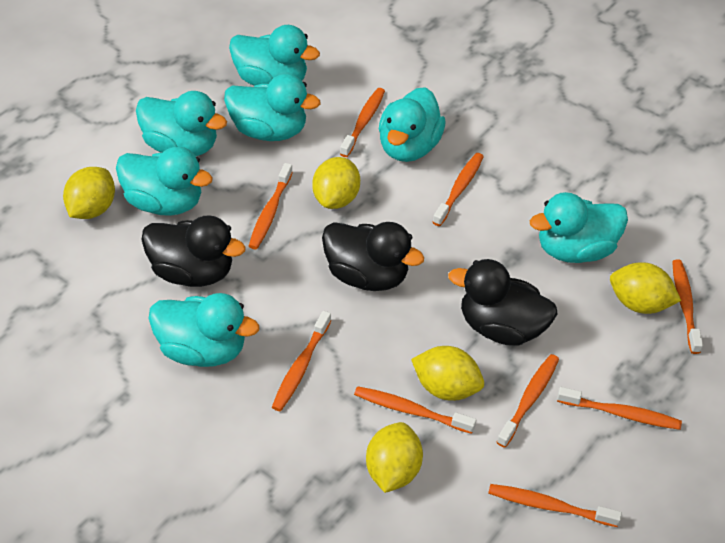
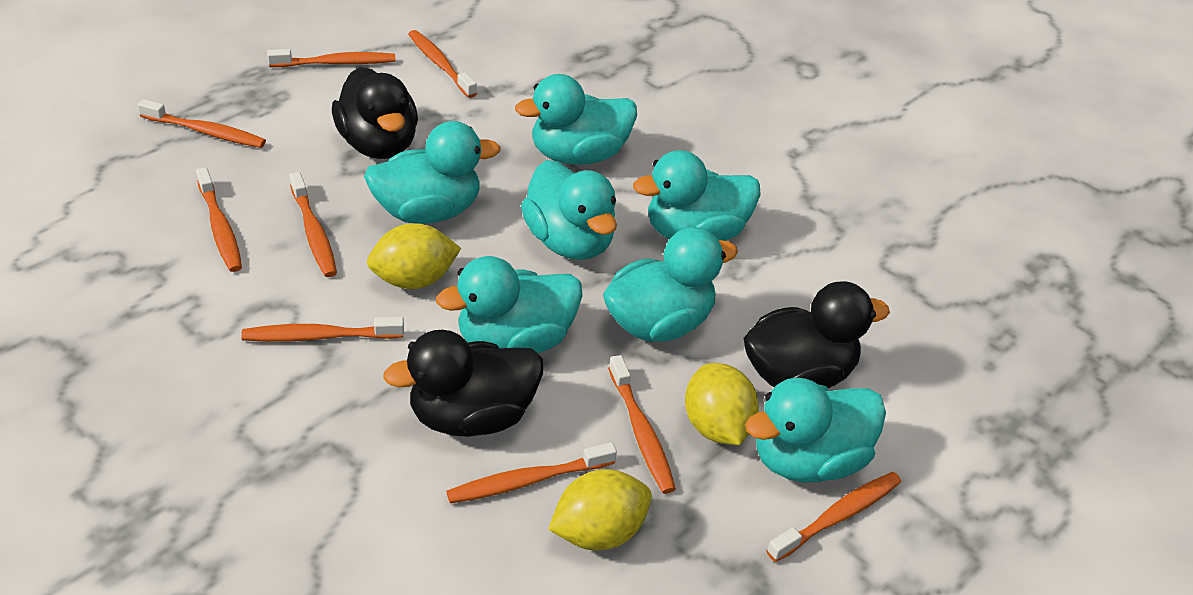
yellow lemon: [63,167,115,219] [312,157,360,209] [366,422,423,493] [411,346,484,401] [610,262,681,314] = 5 -> [367,223,461,289] [548,469,652,550] [685,363,759,445] = 3

